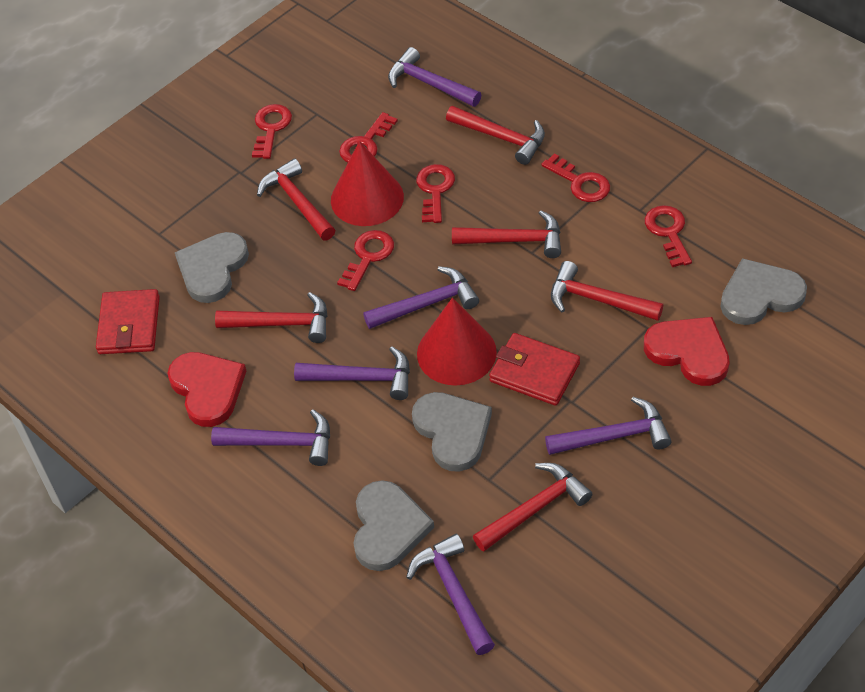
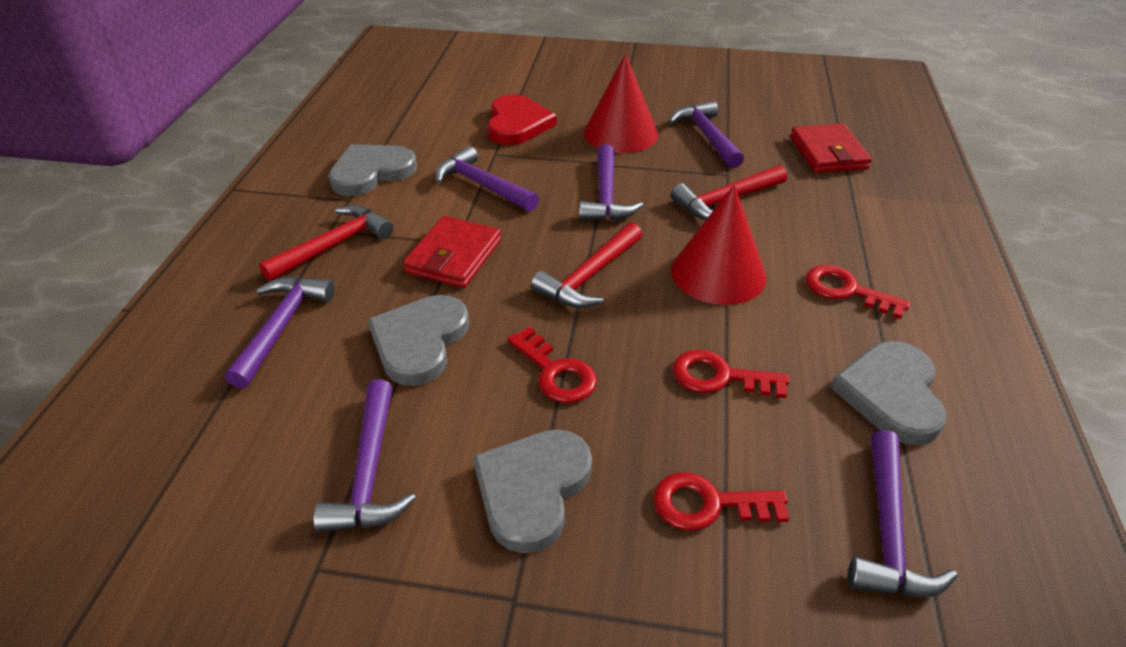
red hammer: [215,292,327,343] [257,159,335,240] [446,106,545,165] [452,210,561,258] [473,463,592,552] [551,261,663,321] = 6 -> [259,205,394,282] [531,222,642,308] [671,165,787,220] = 3
red heart: [167,352,246,427] [644,317,730,386] = 2 -> [487,94,557,145] = 1
red key: [252,104,292,159] [337,230,394,291] [339,112,398,163] [416,164,455,223] [541,153,610,202] [645,205,692,267] = 6 -> [507,327,597,403] [654,472,789,531] [673,349,789,398] [805,265,910,319] = 4

